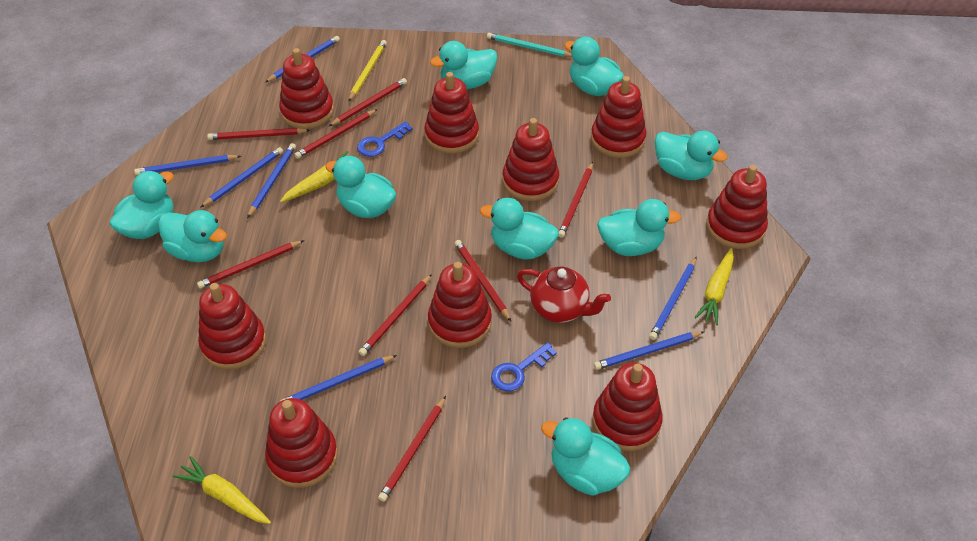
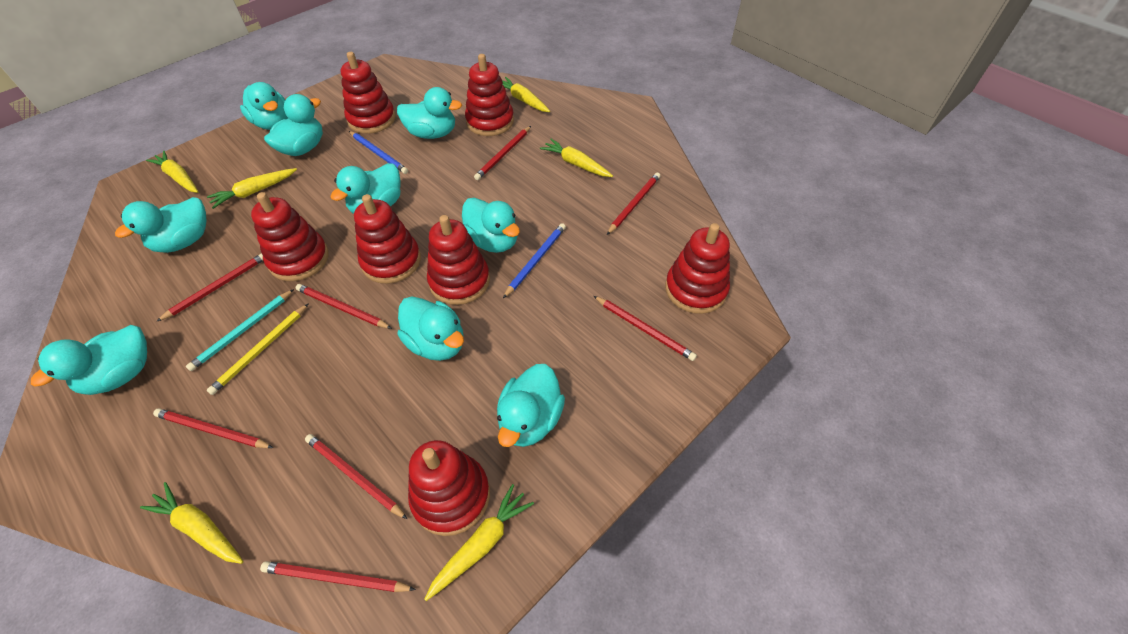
blue key: [357,121,413,157] [491,342,557,391] = 2 -> none = 0
blue pencil: [134,155,241,175] [200,147,283,208] [247,143,296,218] [265,36,340,82] [280,355,397,401] [594,331,704,370] [649,257,697,340] = 7 -> [349,131,408,174] [503,223,566,298] = 2
red stacking toy: [198,283,266,370] [265,398,338,488] [279,48,334,129] [425,72,479,154] [428,262,492,348] [503,118,559,201] [591,76,646,158] [593,363,663,451] [706,165,768,249] = 9 -> [251,192,329,281] [341,52,396,134] [354,194,421,284] [408,440,490,536] [427,215,490,305] [465,54,514,136] [665,223,730,314] = 7
red teapot: [517,266,611,323] = 1 -> none = 0
yellow carrot: [172,456,271,524] [280,151,348,202] [694,248,734,325] = 3 -> [140,482,244,564] [146,151,198,193] [207,168,297,209] [424,484,534,601] [503,77,550,112] [540,139,613,177] = 6

